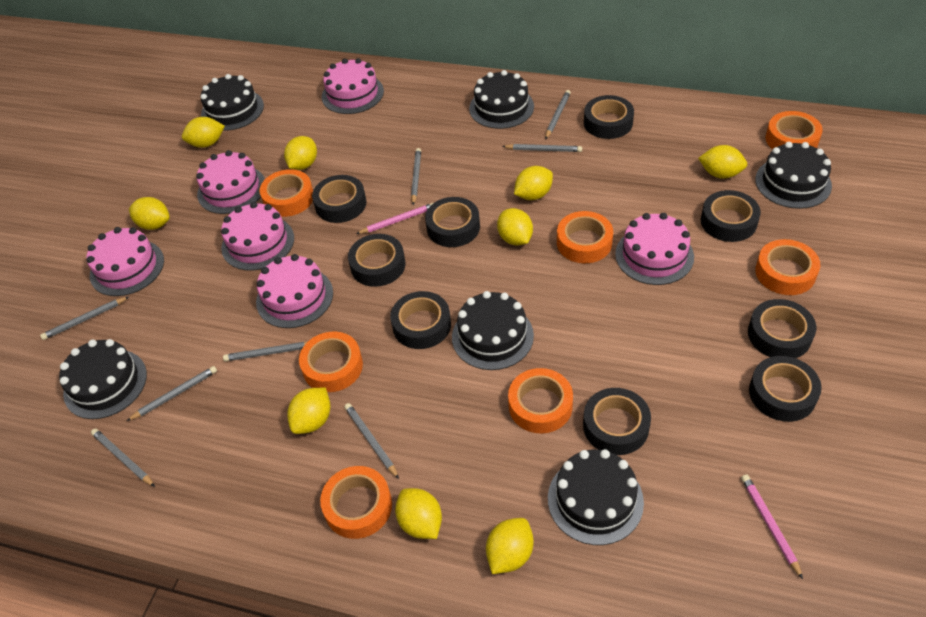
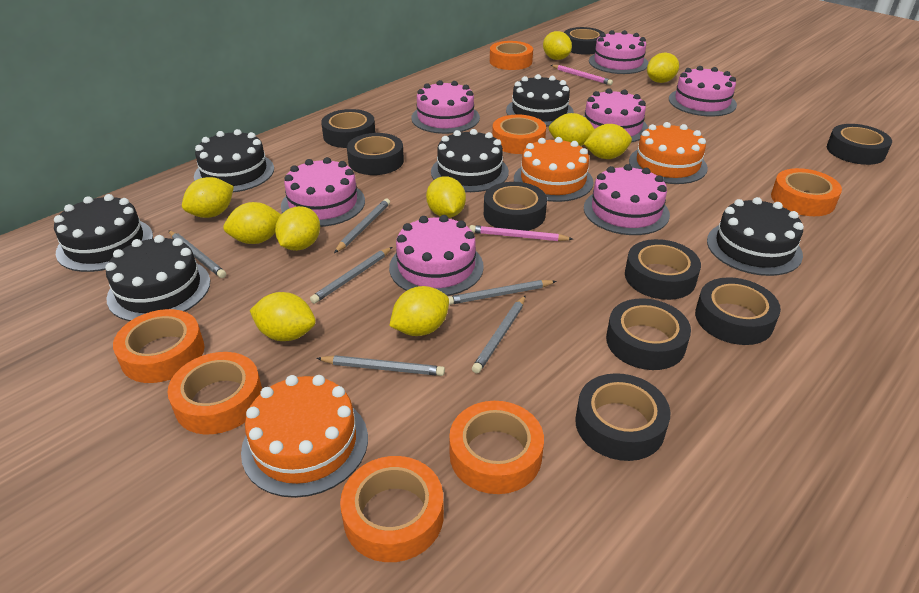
grey pencil: [40,297,129,340] [91,428,155,487] [127,366,217,421] [223,342,307,361] [344,403,399,479] [411,148,421,205] [502,144,582,152] [545,90,571,139] = 8 -> [169,231,226,278] [310,247,392,304] [316,355,445,376] [334,199,390,253] [448,280,556,305] [472,295,526,373] = 6
orange cake: none = 0 -> [241,375,368,498] [514,137,593,202] [629,122,708,184] = 3
pink cake: [87,227,164,296] [196,150,265,214] [221,202,294,271] [256,254,333,328] [322,58,384,114] [615,213,694,285] = 6 -> [281,157,365,227] [389,215,484,296] [411,80,480,134] [584,88,648,142] [584,164,670,235] [589,30,648,74] [669,66,737,116] = 7
yellow lemon: [129,197,170,230] [182,117,225,148] [284,136,317,170] [287,388,331,434] [395,488,442,539] [486,518,533,574] [497,208,533,246] [514,166,553,200] [698,145,747,179] = 9 -> [182,177,234,218] [223,202,281,244] [250,292,316,341] [275,206,320,251] [389,286,449,336] [426,176,466,218] [543,31,572,60] [549,113,594,146] [584,124,632,159] [647,53,679,83] = 10

